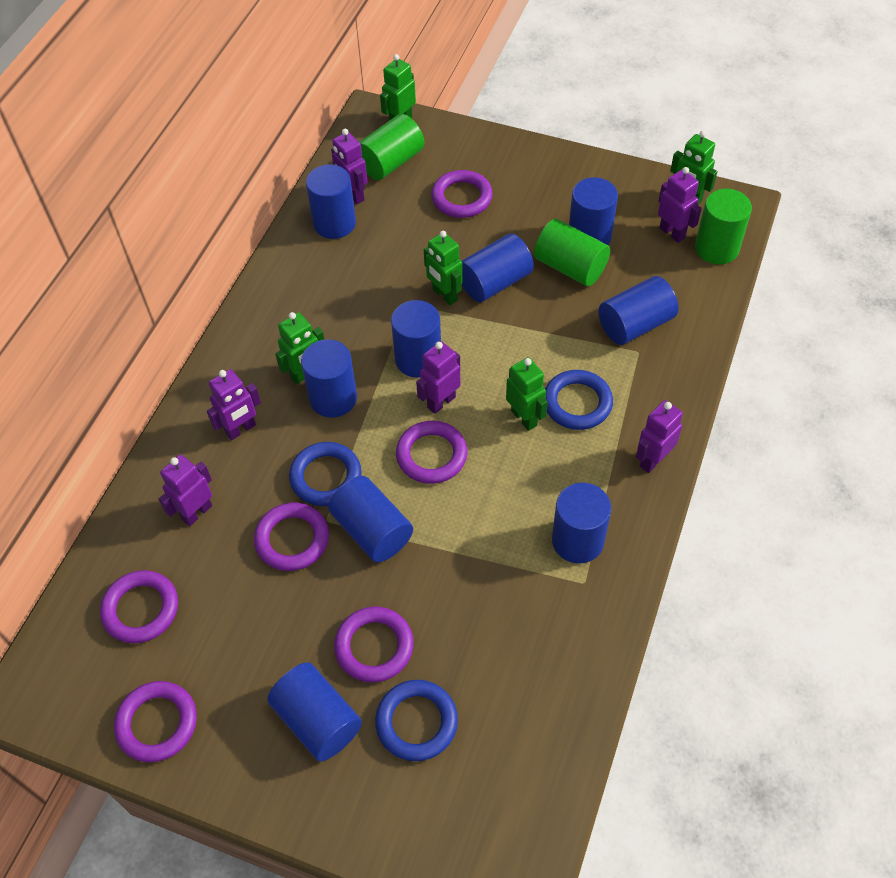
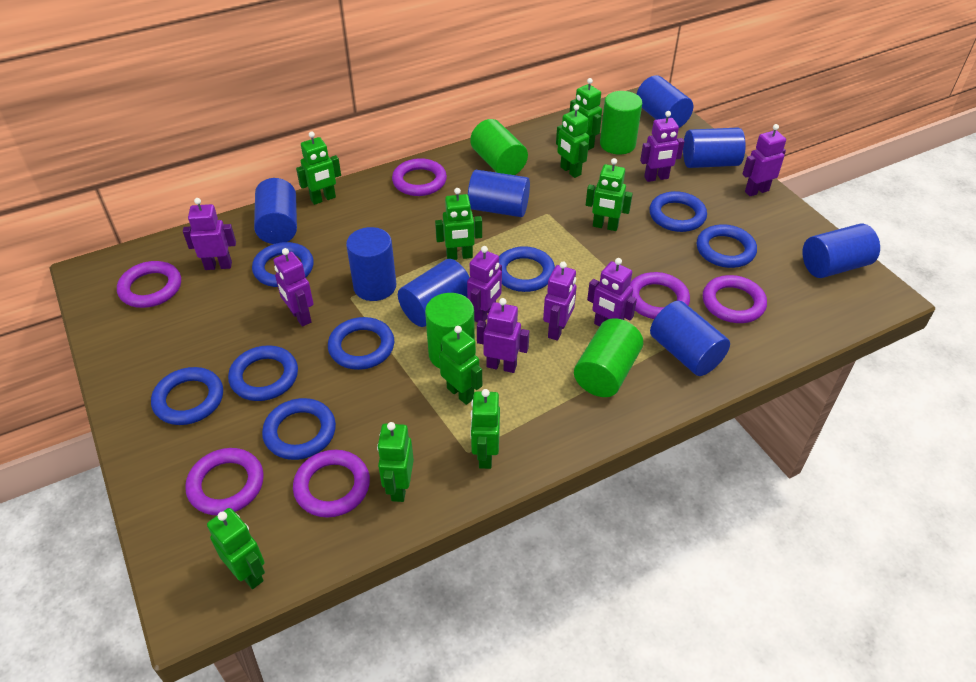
blue cylinder: [267,662,362,761] [301,339,357,418] [306,164,356,239] [328,476,413,562] [391,300,441,378] [462,233,534,302] [552,483,611,564] [569,177,618,245] [598,276,679,345] = 9 -> [254,178,297,244] [346,227,396,301] [398,259,470,327] [468,170,530,217] [637,75,693,128] [650,301,730,376] [683,127,746,168] [803,224,880,278] = 8
blue ring: [289,442,362,506] [375,680,458,761] [545,370,613,430] = 3 -> [151,367,223,425] [228,345,298,401] [252,242,314,287] [262,398,336,460] [328,317,394,370] [499,246,555,292] [649,191,707,232] [697,224,757,268] = 8
green cylinder: [360,114,424,180] [534,219,610,286] [695,189,752,264] = 3 -> [425,293,475,369] [470,119,528,175] [574,318,643,397] [600,91,642,154] = 4
green robot: [275,312,324,384] [380,54,416,121] [424,231,463,305] [506,357,548,431] [670,131,718,205] = 5 -> [207,508,265,589] [296,131,341,205] [377,422,414,502] [435,188,482,260] [439,326,482,405] [470,389,500,469] [556,104,589,178] [570,78,602,150] [586,158,633,231] = 9
purple robot: [159,455,212,526] [207,369,261,440] [331,129,368,205] [416,341,461,414] [636,400,683,473] [658,167,702,243] = 6 -> [183,198,236,270] [274,248,314,327] [467,246,502,323] [477,298,529,373] [543,261,577,341] [587,258,637,326] [640,111,684,182] [742,124,786,196] = 8

